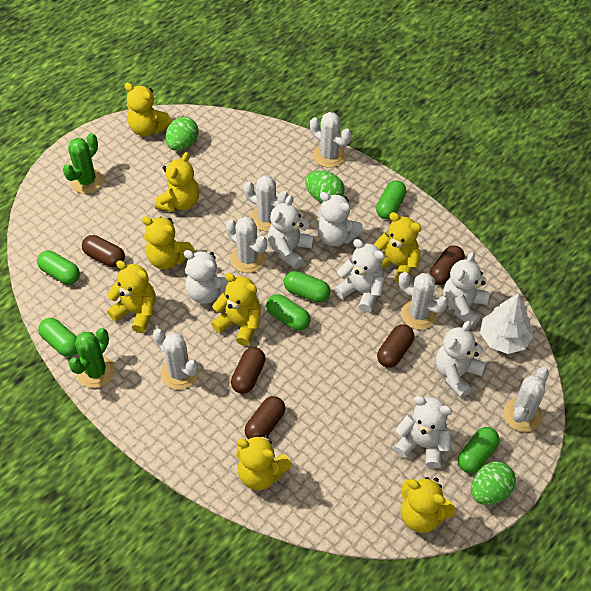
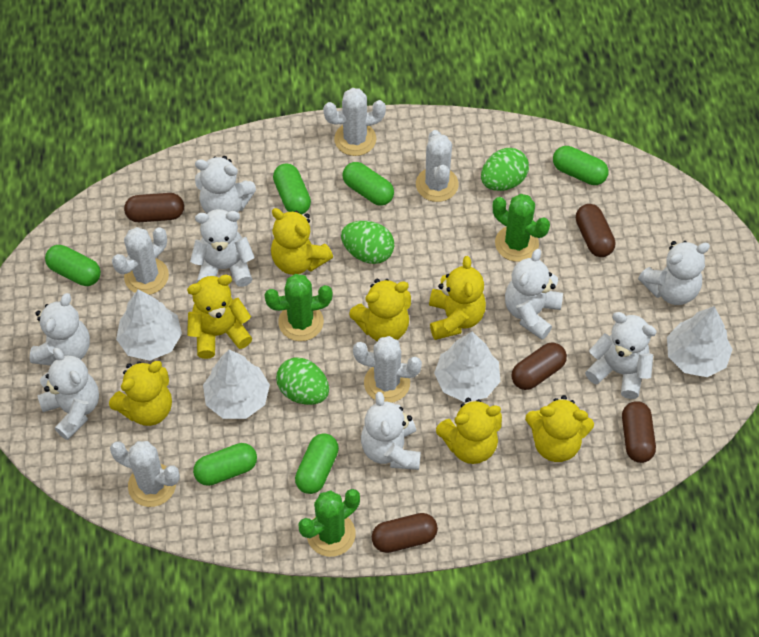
green cactus: [63,133,103,194] [68,328,115,388] = 2 -> [264,274,333,341] [299,489,360,557] [493,194,550,262] = 3
white cactus: [153,329,199,390] [226,216,267,273] [244,175,289,231] [310,112,351,168] [399,272,448,329] [503,367,549,432] = 6 -> [110,441,180,507] [112,227,169,295] [323,88,386,156] [353,336,422,403] [416,130,459,202] = 5
white teddy bear: [184,250,229,304] [268,195,315,269] [317,192,364,246] [334,239,385,313] [394,396,452,469] [436,321,486,398] [443,252,490,327] = 7 -> [30,293,90,366] [37,348,99,440] [190,209,255,287] [195,156,256,213] [361,392,421,470] [505,249,563,340] [585,312,657,399] [638,241,710,305] = 8
white tree: [480,293,534,354] = 1 -> [116,289,182,361] [203,350,270,419] [434,331,500,402] [667,306,733,377] = 4
yellow teddy bear: [107,260,156,333] [124,83,173,137] [142,216,195,269] [155,152,200,212] [211,273,261,346] [236,434,292,490] [373,212,421,283] [401,477,456,533] = 8 -> [109,361,172,426] [187,275,252,359] [271,208,333,275] [349,279,411,342] [429,256,486,340] [436,398,502,464] [525,395,594,462] = 7

